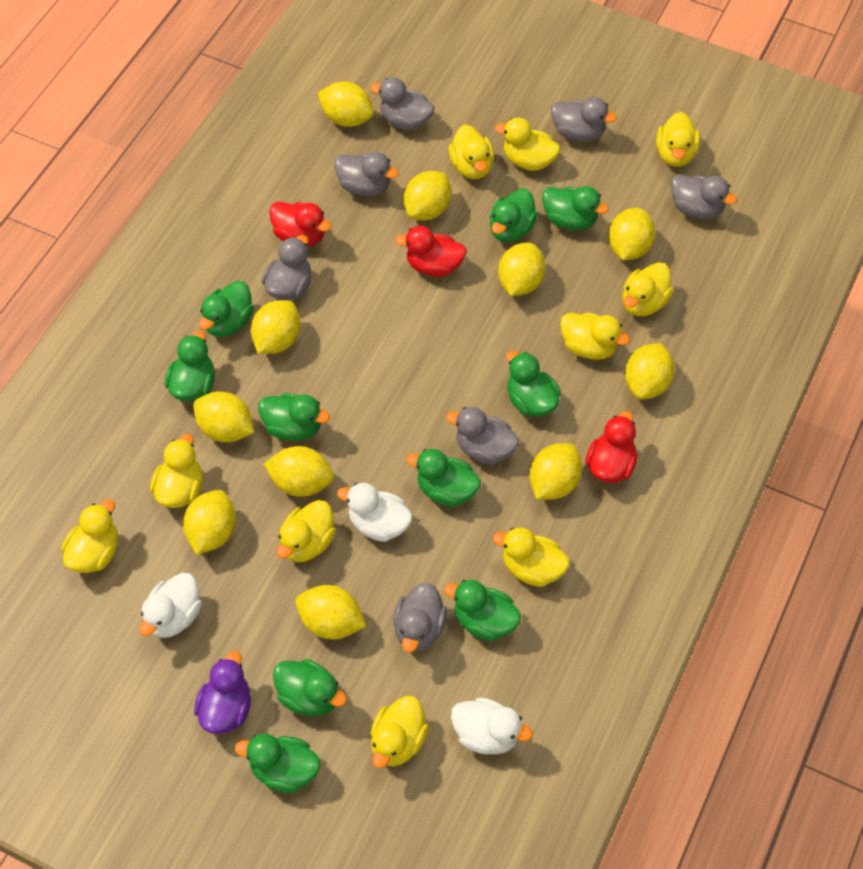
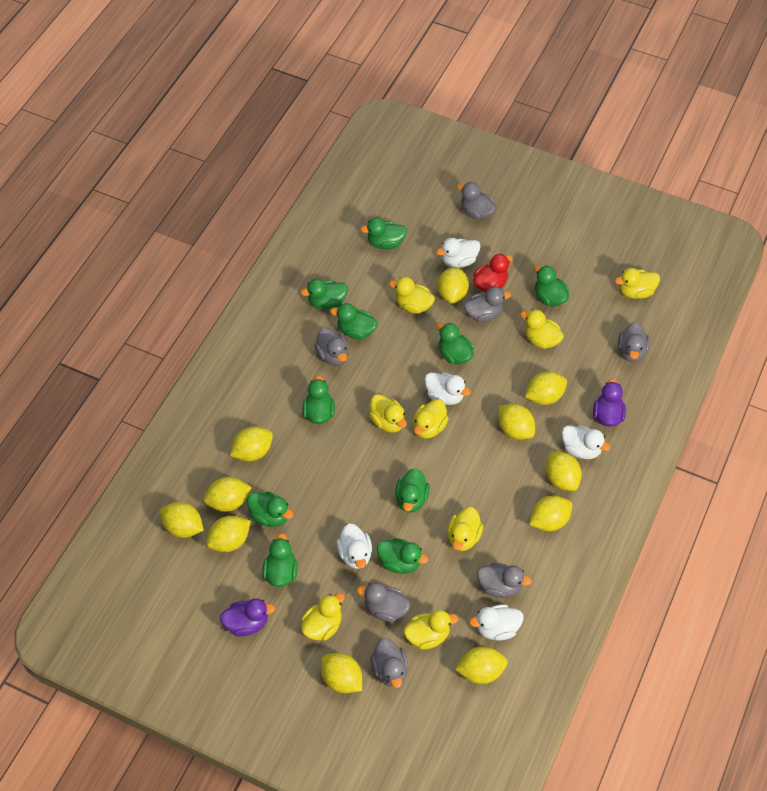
purple duck: [194,651,251,734] = 1 -> [220,598,275,636] [593,378,626,427] = 2
red duck: [269,202,331,247] [395,226,467,277] [586,411,638,483] = 3 -> [473,254,513,292] = 1
white duck: [139,573,202,638] [337,483,413,542] [451,697,533,754] = 3 -> [336,524,372,569] [425,372,471,405] [436,238,480,268] [469,604,523,640] [562,425,610,459] = 5
yellow duck: [61,500,118,573] [150,434,203,508] [277,500,336,562] [370,696,429,768] [449,125,494,179] [493,528,570,587] [495,118,560,171] [560,313,630,360] [622,262,673,316] [656,112,700,167] = 10 -> [301,593,345,641] [369,394,407,433] [389,277,435,314] [404,610,459,650] [413,399,449,439] [447,507,483,551] [520,309,564,349] [615,268,660,299] = 8

